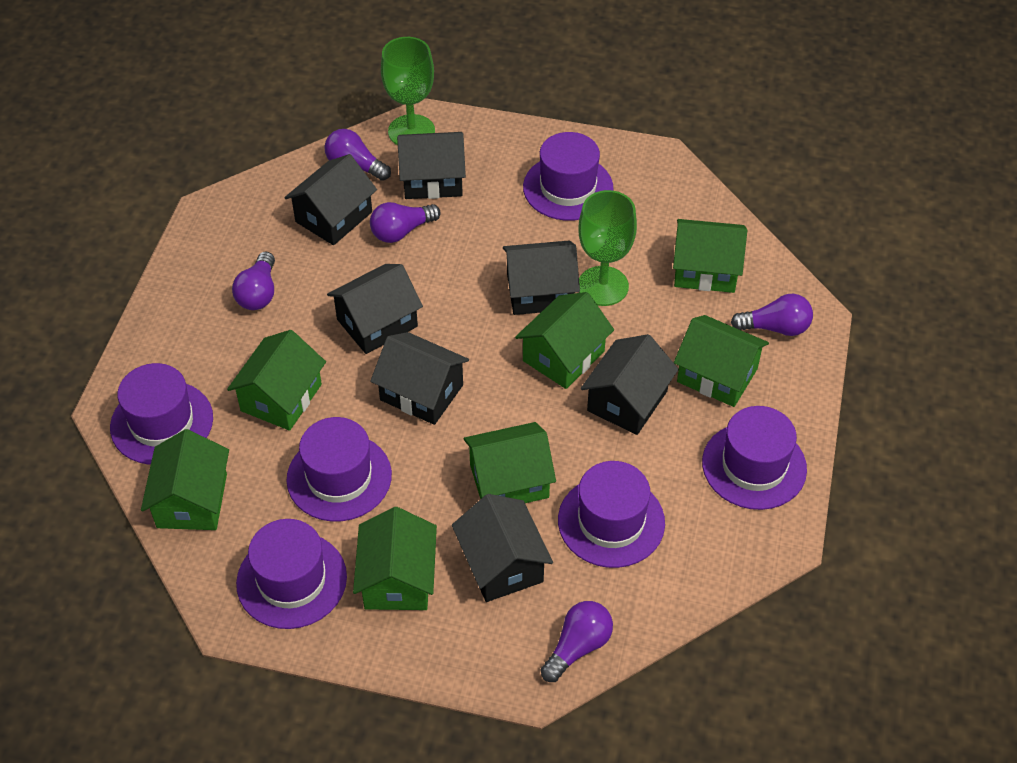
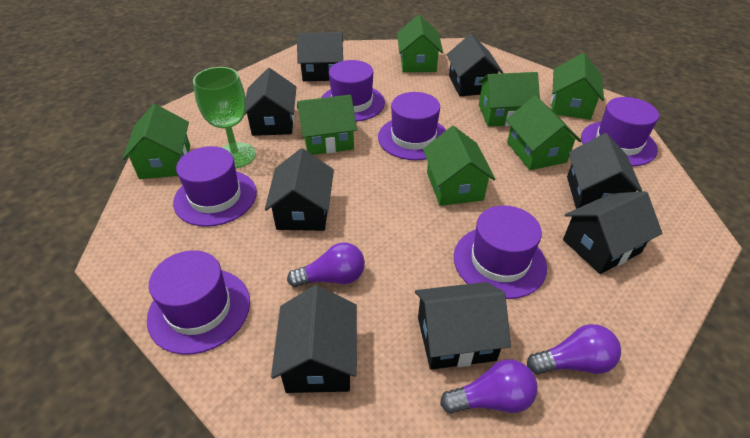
black house: [284,154,377,245] [327,264,423,354] [370,332,469,425] [397,132,466,199] [452,494,553,602] [503,241,580,315] [581,334,679,435] = 7 -> [245,68,296,136] [265,148,334,231] [271,285,357,393] [297,32,343,81] [415,282,511,370] [447,34,503,96] [563,191,663,274] [567,133,643,209] = 8
green goblet: [381,37,435,145] [578,190,637,306] = 2 -> [193,67,256,169] = 1
purple light bulb: [232,252,275,310] [324,129,391,181] [370,202,441,243] [541,601,613,682] [731,294,813,336] = 5 -> [287,242,365,287] [440,359,538,414] [527,324,621,375] = 3

